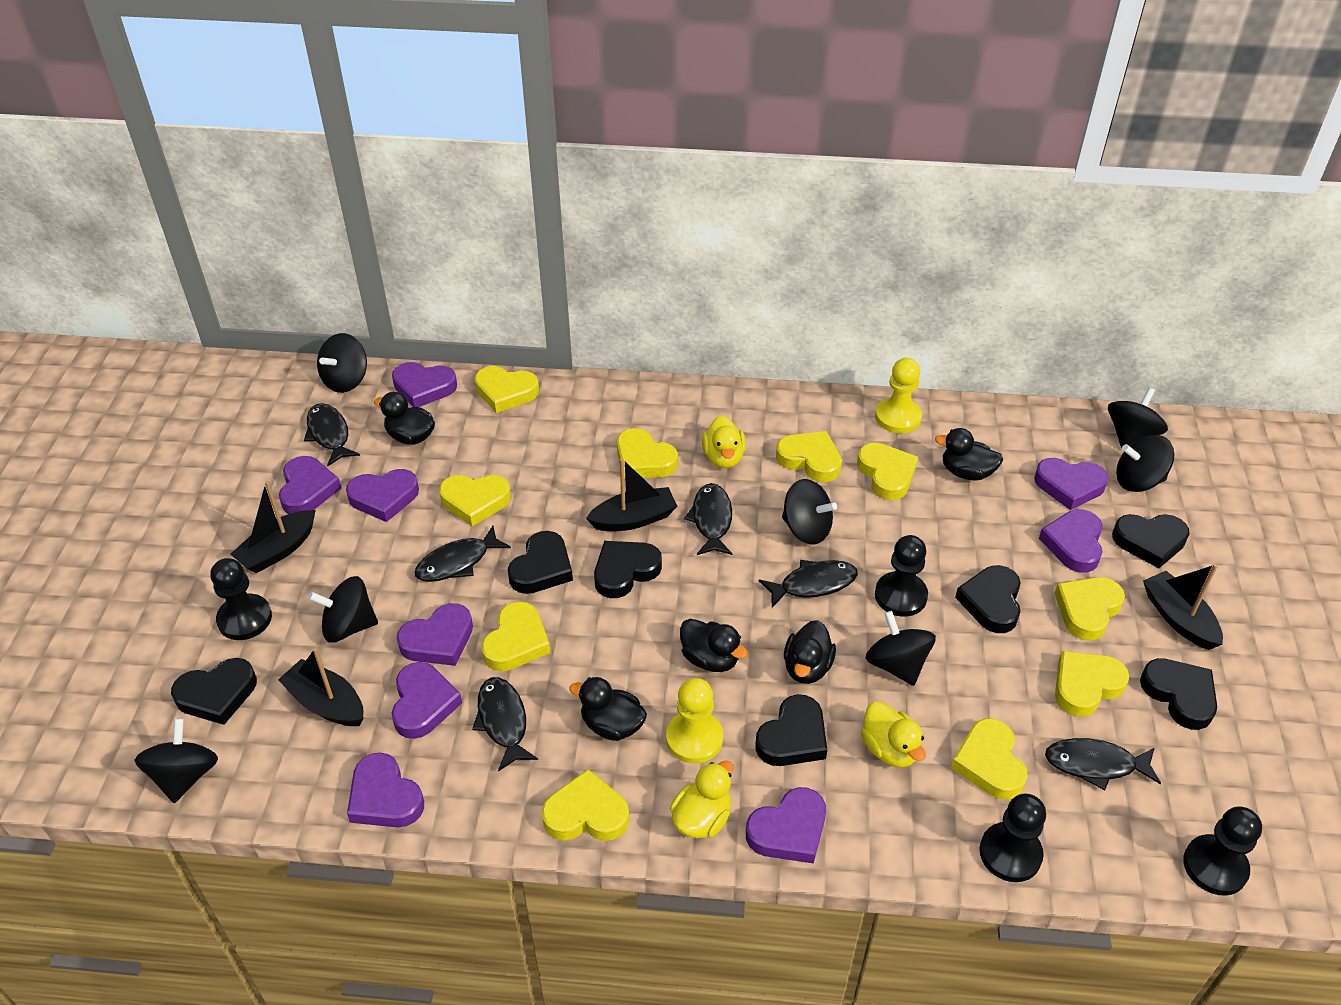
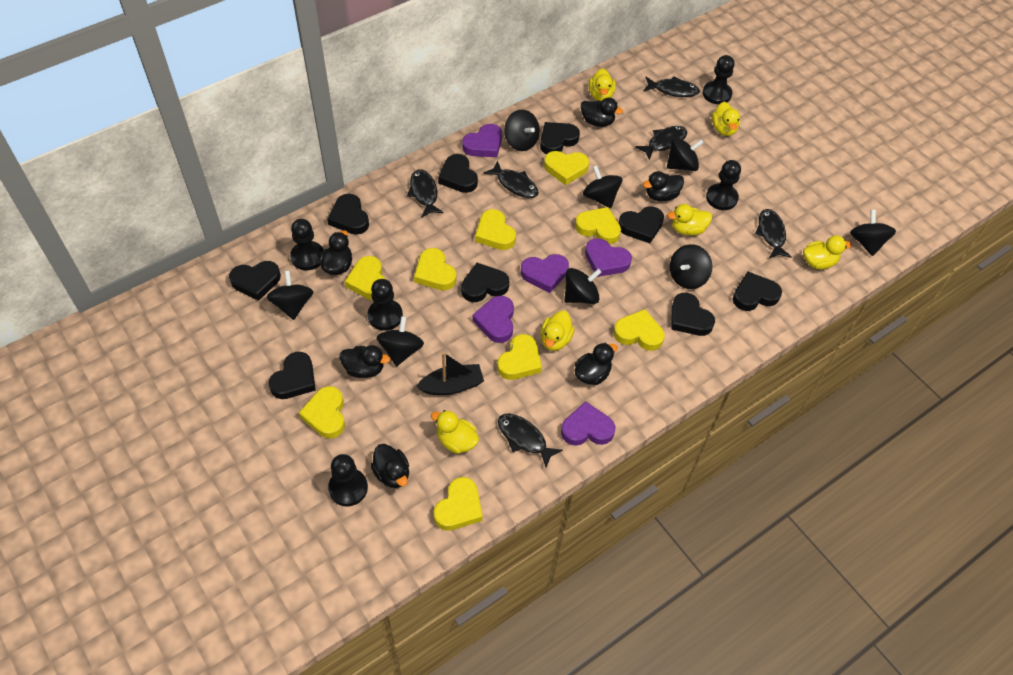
black boat: [231,481,316,573] [278,648,363,726] [586,458,677,531] [1143,564,1223,650] = 4 -> [416,352,484,395] = 1
black duck: [374,392,435,445] [569,677,647,741] [680,619,748,672] [784,620,836,684] [935,428,1003,481] = 5 -> [319,230,352,275] [339,345,390,378] [371,444,409,488] [574,343,617,385] [581,98,623,127] [643,171,684,201] = 6
black heart: [171,658,257,725] [508,531,573,594] [594,541,662,598] [755,694,827,766] [955,565,1021,633] [1112,514,1190,568] [1140,658,1217,730] = 7 -> [229,261,281,301] [269,352,316,399] [327,194,369,235] [438,154,478,193] [461,263,509,302] [540,122,580,155] [619,206,664,243] [671,293,715,336] [733,272,782,311] = 9
black pawn: [211,558,272,640] [875,535,928,617] [979,793,1046,882] [1183,806,1262,896] = 4 -> [290,219,324,270] [328,454,368,506] [368,279,403,331] [703,55,735,104] [706,160,741,210] = 5
black spinning top: [134,718,218,803] [308,576,378,643] [317,333,367,393] [782,479,837,545] [865,611,936,686] [1108,388,1168,448] [1116,435,1174,492] = 7 -> [267,271,313,320] [377,316,424,366] [504,110,540,151] [564,268,601,304] [583,165,622,208] [667,137,704,171] [670,244,712,289] [850,210,896,256] = 8
purple heart: [279,456,341,514] [346,469,419,522] [347,753,424,828] [392,362,457,407] [392,662,462,739] [397,603,473,666] [746,787,826,864] [1034,458,1109,510] [1039,509,1103,573] = 9 -> [462,124,502,157] [472,296,514,343] [521,254,569,293] [561,402,616,446] [585,238,632,277] = 5
yellow duck: [670,760,734,838] [702,415,746,468] [861,702,926,768] = 3 -> [431,410,479,454] [540,311,575,351] [589,68,616,101] [667,204,712,235] [712,102,740,136] [803,235,852,270] = 6
yellow heart: [439,475,511,526] [475,366,539,413] [481,602,551,671] [542,769,629,841] [617,428,678,479] [776,431,842,482] [857,443,918,500] [951,718,1028,800] [1054,577,1125,641] [1055,651,1129,717] = 10 -> [299,386,345,438] [345,256,386,300] [414,248,457,290] [433,477,483,531] [475,209,516,250] [497,334,542,380] [544,151,589,185] [575,207,621,244] [614,309,665,351] = 9
yellow pawn: [666,678,723,763] [875,358,922,433] = 2 -> none = 0

